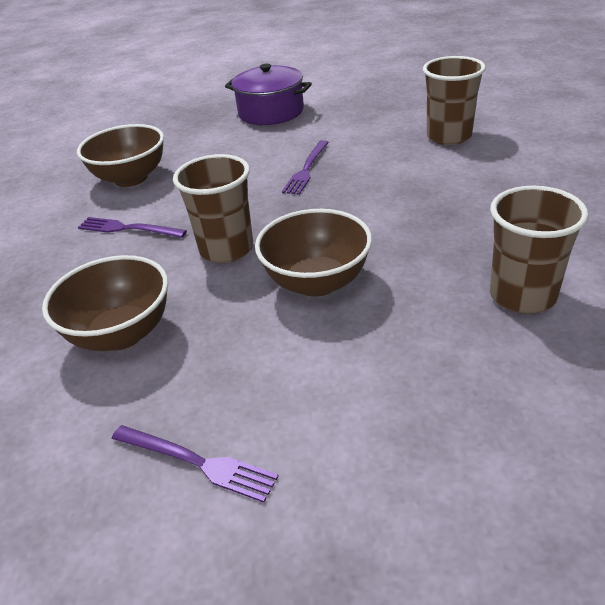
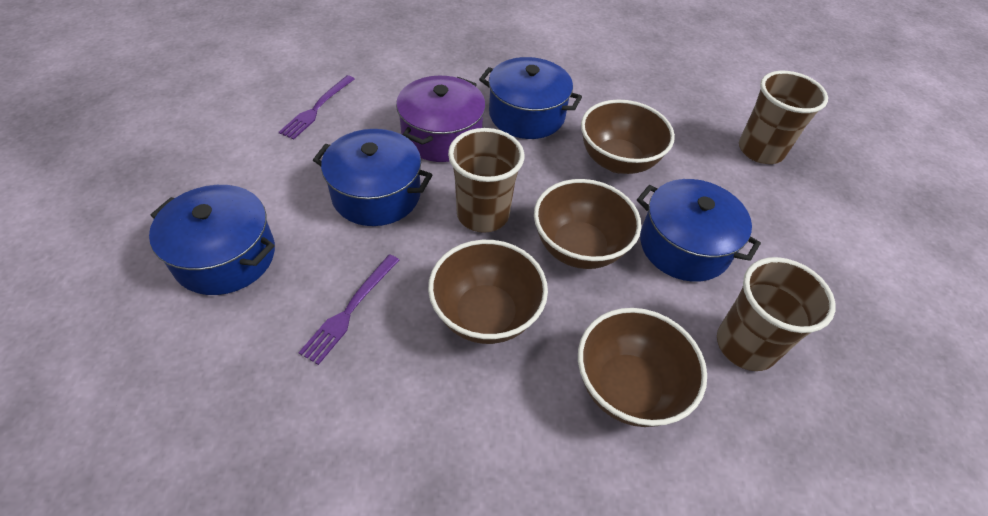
blue pot: none = 0 -> [149,185,275,295] [313,129,432,226] [479,57,582,139] [637,179,761,282] = 4
brown bowl: [42,255,168,351] [77,124,164,187] [255,209,372,297] = 3 -> [428,240,548,344] [534,179,641,269] [578,308,707,427] [581,100,675,174] = 4
purple fork: [78,217,187,238] [112,425,279,503] [282,140,329,195] = 3 -> [279,75,354,139] [298,254,399,365] = 2

